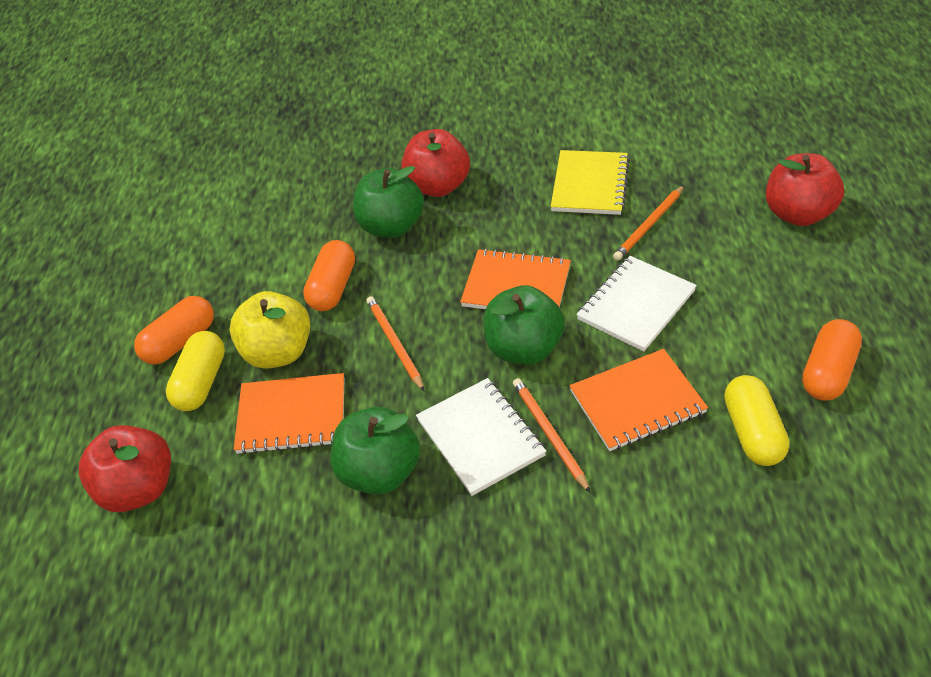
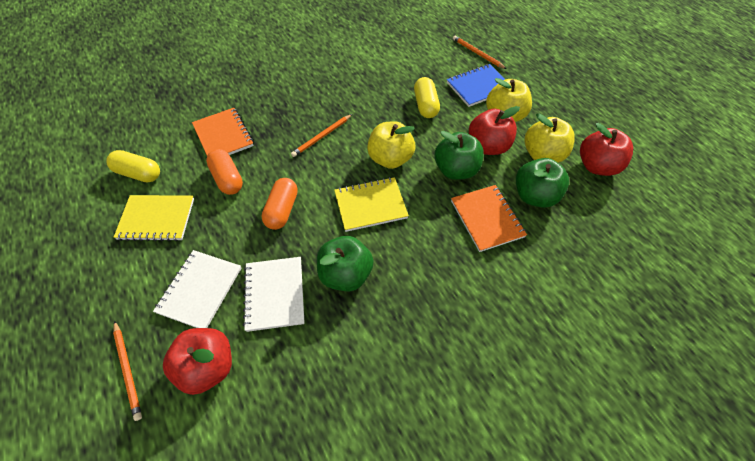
blue notebook: none = 0 -> [447,64,505,107] = 1
orange capsule: [134,296,214,364] [303,240,355,311] [802,319,862,400] = 3 -> [206,149,243,195] [261,178,298,230] = 2
orange notebook: [234,373,345,455] [460,248,571,309] [570,349,708,451] = 3 -> [192,108,254,155] [451,185,527,252] = 2
yellow apple: [230,291,310,369] = 1 -> [367,121,415,169] [486,78,532,122] [525,113,575,163] = 3
yellow notebook: [551,150,630,215] = 1 -> [114,195,194,241] [334,177,409,232] = 2

